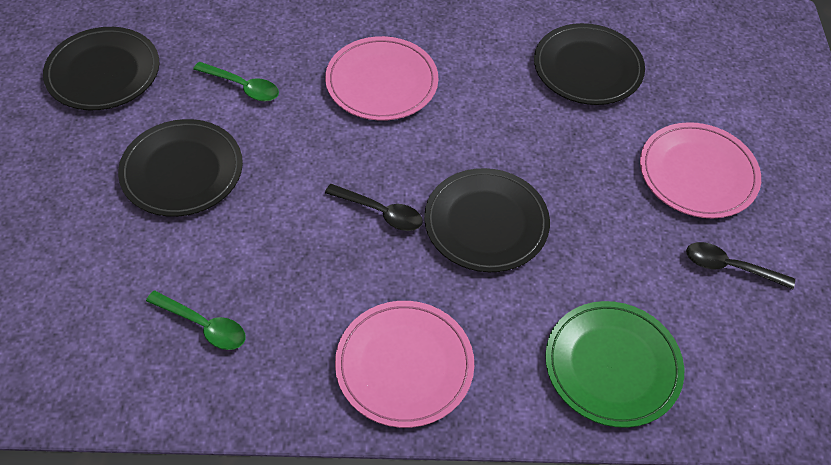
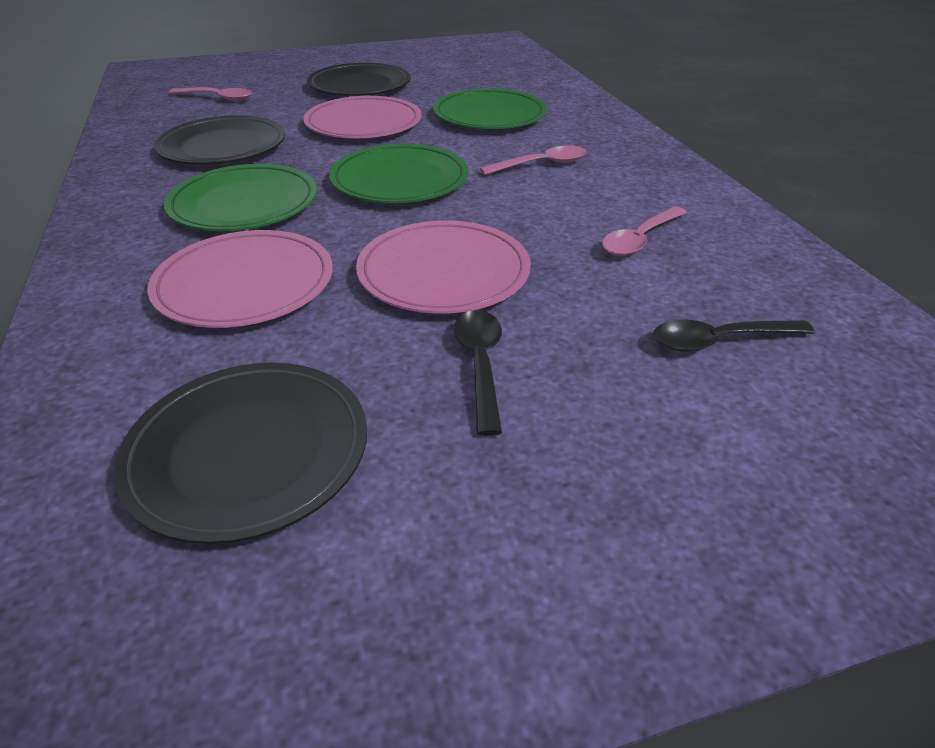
black plate: [43,27,160,110] [118,119,243,217] [424,168,550,272] [534,23,645,105] = 4 -> [114,362,367,544] [154,115,285,165] [307,63,411,96] = 3
green plate: [545,301,684,428] = 1 -> [164,164,317,231] [329,144,468,203] [433,89,547,129] = 3
green spoon: [146,290,245,350] [193,62,279,101] = 2 -> none = 0
pink spoon: none = 0 -> [169,87,252,101] [480,146,586,175] [602,206,687,256] = 3

